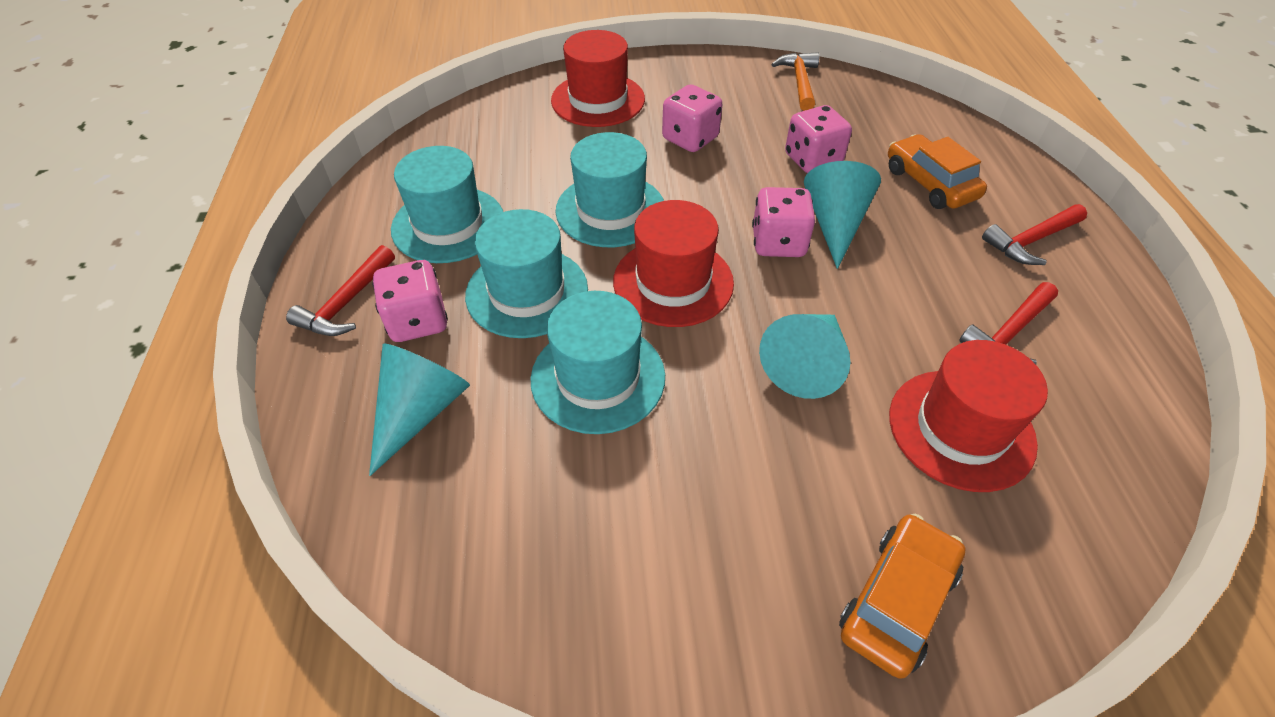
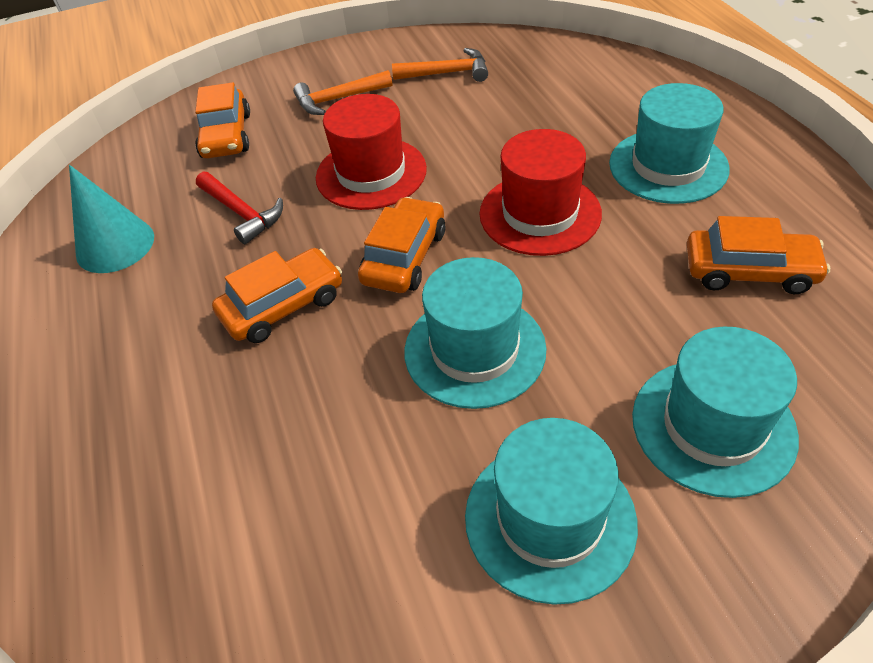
orange car: [839,514,966,678] [888,134,987,209] = 2 -> [195,82,250,158] [212,248,342,343] [358,197,446,293] [687,216,830,294] = 4
orange hammer: [772,52,819,111] = 1 -> [293,70,392,115] [392,48,488,82] = 2
pink dice: [372,260,448,342] [662,84,722,152] [752,187,815,257] [785,105,852,173] = 4 -> none = 0
red hammer: [286,245,395,336] [959,282,1058,364] [982,204,1087,265] = 3 -> [196,172,283,245] = 1
red hat: [551,30,645,127] [613,200,734,327] [889,340,1048,492] = 3 -> [316,94,427,210] [480,129,602,256] = 2
turquoise cone: [369,344,470,476] [759,314,851,399] [804,161,881,269] = 3 -> [69,165,154,273] = 1

